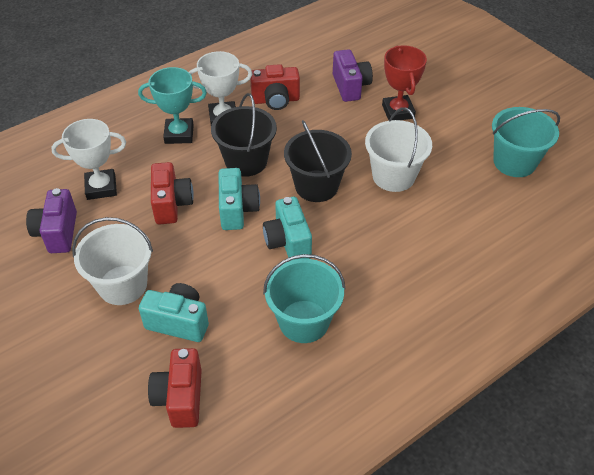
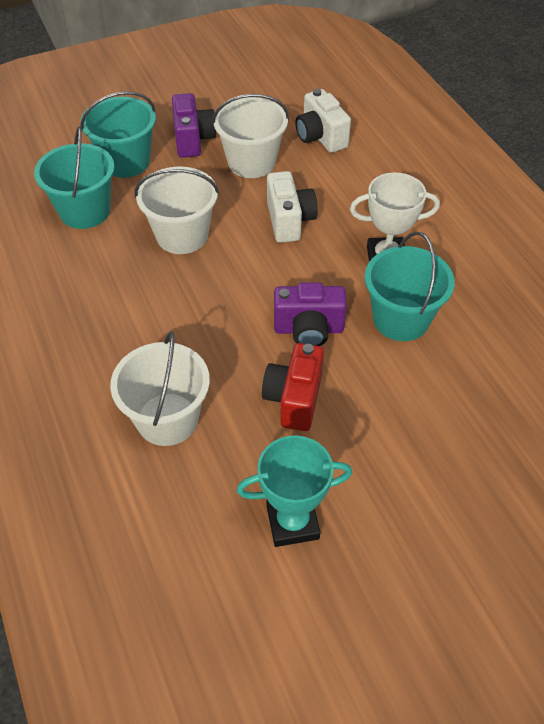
black bucket: [211,93,277,177] [284,120,352,202] = 2 -> none = 0
red camera: [148,348,202,428] [151,162,194,225] [250,64,300,110] = 3 -> [262,343,324,431] = 1
red trophy: [382,45,427,120] = 1 -> none = 0
turquoise bucket: [263,254,345,343] [492,107,560,177] = 2 -> [34,126,115,229] [81,91,156,178] [365,232,455,341] = 3
turquoise camera: [139,283,209,342] [219,168,260,230] [263,197,312,260] = 3 -> none = 0
white bucket: [72,217,153,305] [365,108,432,192] = 2 -> [110,331,210,446] [135,167,219,254] [212,94,289,178] = 3
white camera: none = 0 -> [267,171,317,243] [295,89,351,153] = 2
white trophy: [51,119,126,200] [189,51,252,125] = 2 -> [350,172,440,262] = 1

